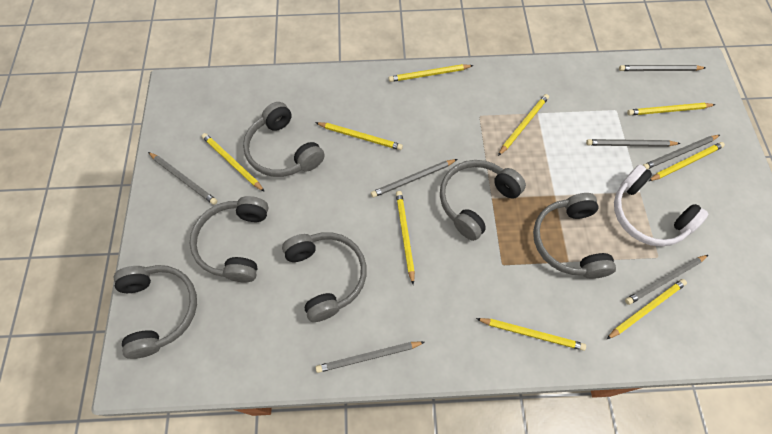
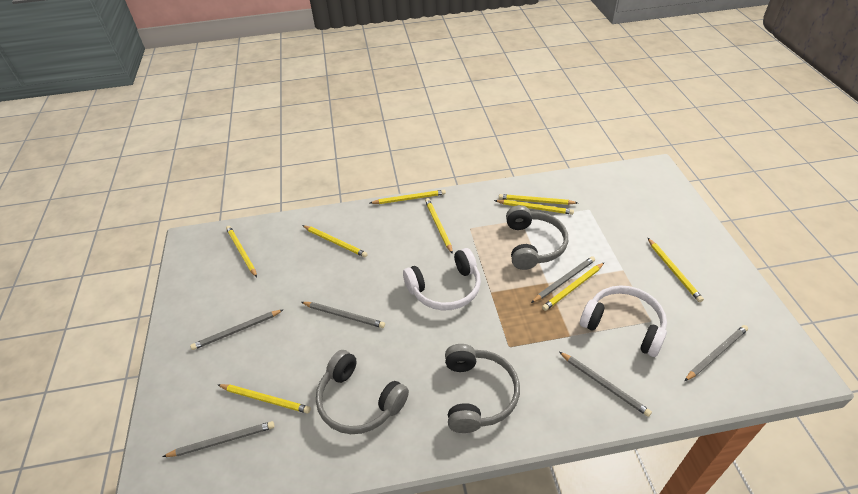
grey headphones: [114,265,197,359] [189,196,268,282] [243,102,325,177] [282,232,367,322] [440,160,526,241] [533,193,616,279] = 6 -> [316,350,409,434] [445,344,520,433] [506,205,568,270] = 3
grey pencil: [148,152,217,205] [316,341,425,373] [371,159,457,198] [586,139,681,147] [619,65,706,71] [625,255,708,305] [643,135,720,169] = 7 -> [162,421,274,457] [190,309,284,350] [301,302,385,328] [531,256,595,303] [559,352,652,417] [685,325,748,381] = 6
white headphones: [614,164,708,247] = 1 -> [403,248,481,310] [580,285,667,357] = 2

